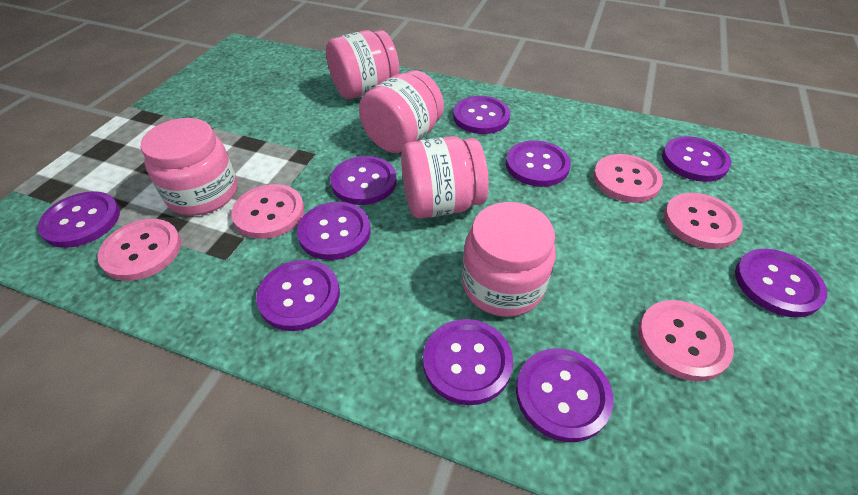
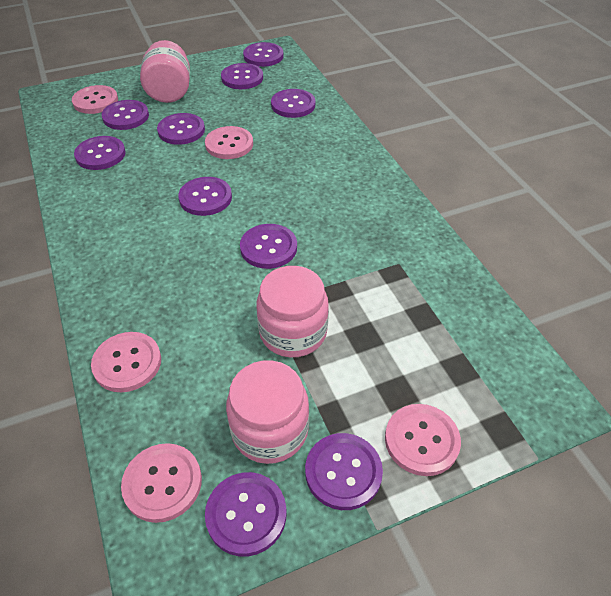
pink jar: [141,118,238,215] [326,30,399,99] [359,70,444,153] [401,136,489,219] [462,202,556,317] = 5 -> [140,40,190,103] [226,360,309,464] [256,266,329,357] = 3

